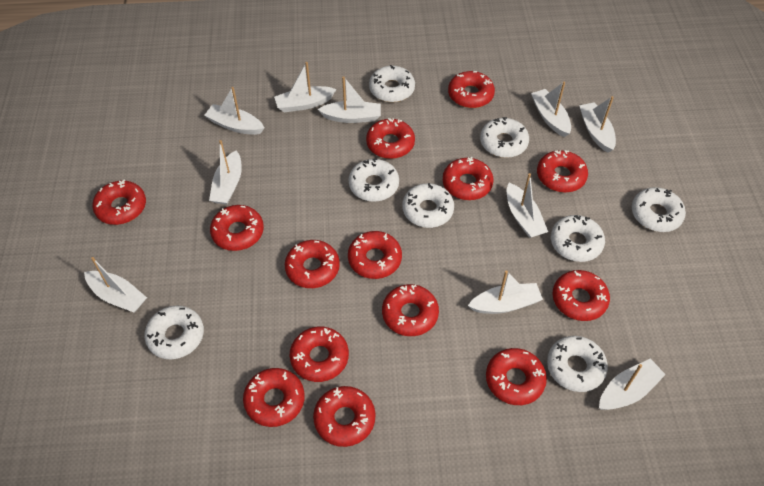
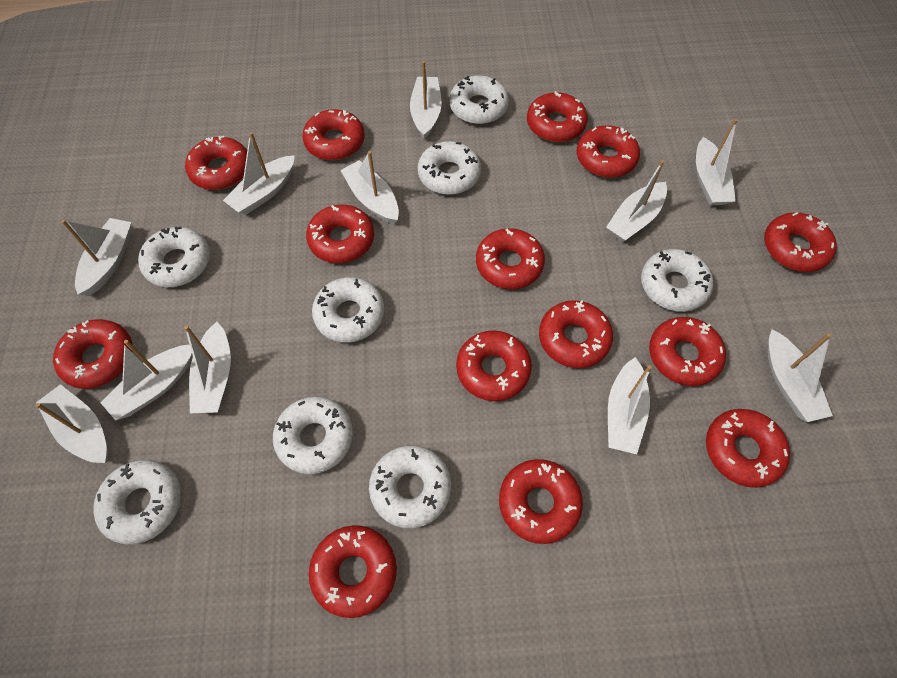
white boat: [84,257,147,313] [204,87,264,135] [209,140,242,205] [274,62,336,112] [317,76,381,123] [468,270,543,314] [507,173,548,238] [531,81,571,137] [579,96,616,153] [599,359,666,410] = 10 -> [35,384,108,463] [61,218,132,296] [100,340,193,421] [184,322,231,413] [223,132,295,215] [340,151,399,224] [410,61,442,139] [606,160,667,242] [608,357,652,454] [696,119,737,205] [768,329,833,422] = 11

